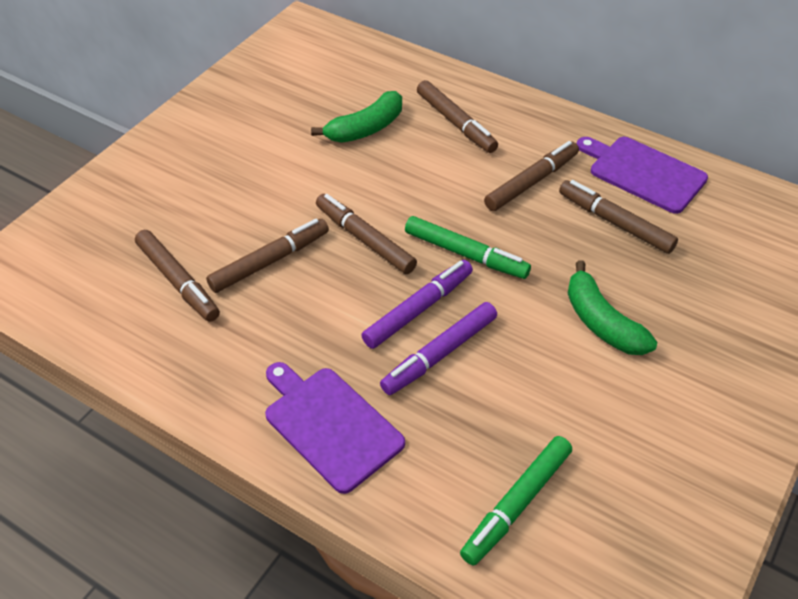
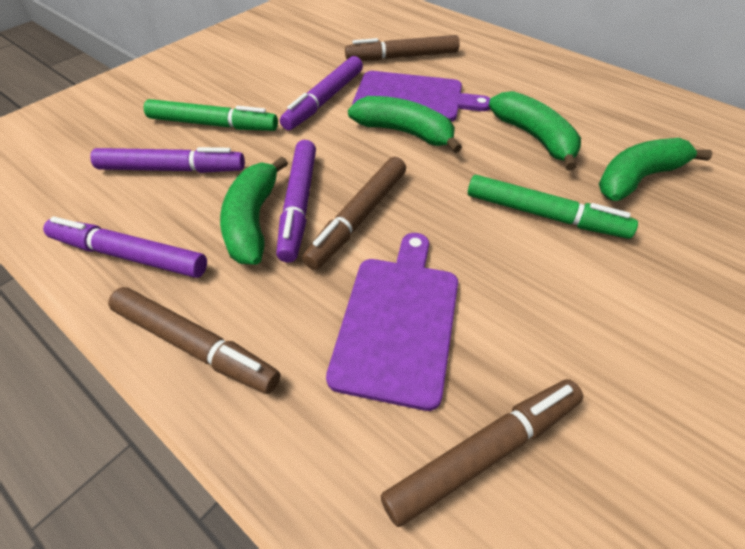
brown marker: [135,230,220,322] [206,219,329,293] [316,194,417,274] [417,80,498,153] [484,141,579,211] [559,180,678,254] = 6 -> [108,287,281,394] [302,157,406,270] [345,35,460,60] [381,379,583,527] = 4
green banana: [311,91,402,143] [568,260,657,355] = 2 -> [220,156,288,265] [348,96,462,153] [489,91,581,171] [599,138,712,201] = 4
purple marker: [361,260,473,349] [380,302,497,395] = 2 -> [43,217,207,278] [90,147,245,173] [276,140,316,263] [280,56,363,130] = 4

